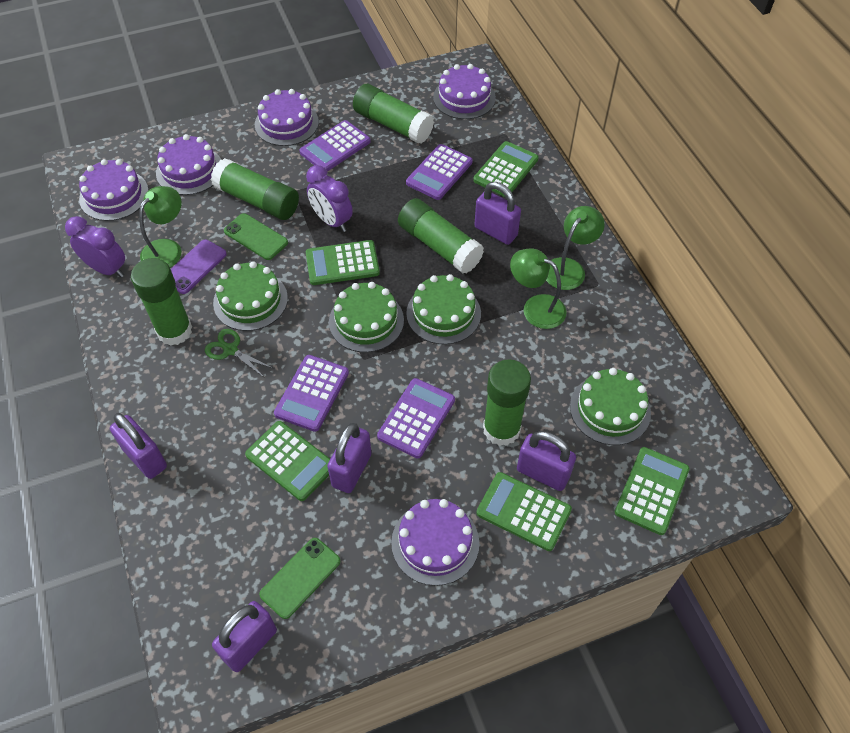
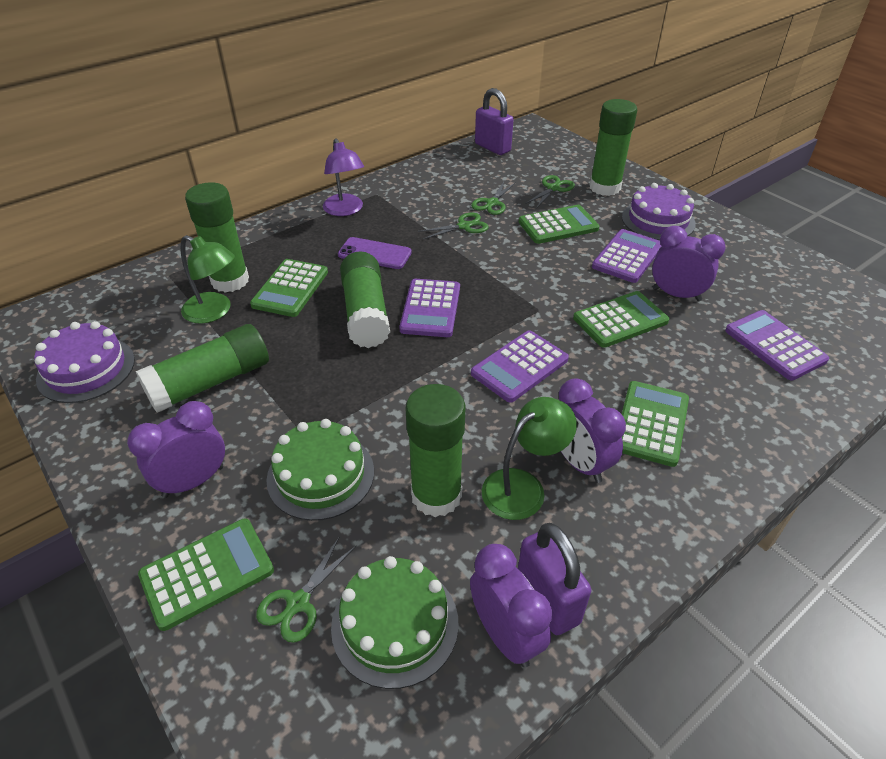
green cake: [213,261,288,331] [329,282,404,352] [406,274,481,345] [570,368,651,445] = 4 -> [266,419,374,521] [331,556,459,689] = 2
green lamp: [139,186,181,267] [510,249,567,329] [546,206,605,290] = 3 -> [181,235,235,324] [482,397,577,520] = 2
green phone: [224,213,288,260] [259,538,340,619] = 2 -> none = 0
green scissors: [205,329,273,378] = 1 -> [256,538,356,642] [418,212,489,239] [471,180,516,215] [525,175,575,209] = 4
purple cake: [79,159,149,221] [156,134,221,195] [255,89,319,146] [391,499,479,586] [433,64,496,119] = 5 -> [34,321,135,403] [622,183,696,241] = 2
purple clock: [65,216,125,278] [306,165,353,232] = 2 -> [127,401,225,498] [470,544,552,668] [559,378,626,483] [652,226,726,301] = 4
purple lamp: none = 0 -> [323,138,364,216] = 1
purple padlock: [110,413,167,479] [212,601,277,672] [327,423,372,493] [474,182,521,245] [517,431,576,491] = 5 -> [475,88,514,155] [518,523,591,635] = 2

